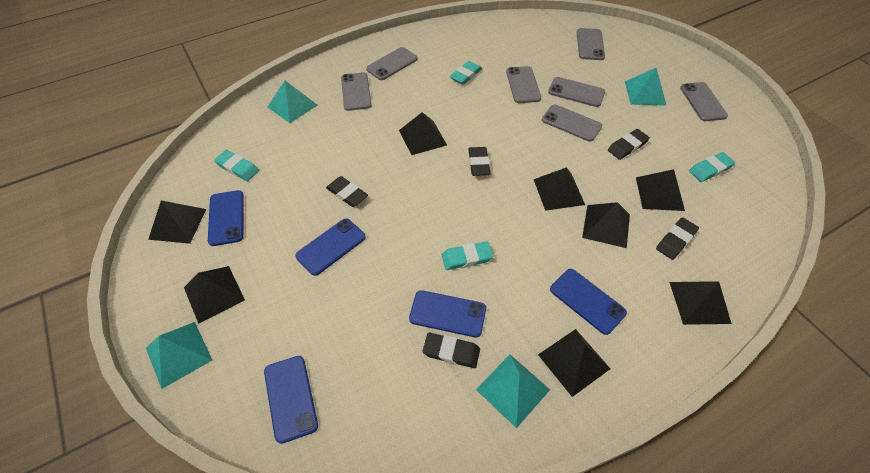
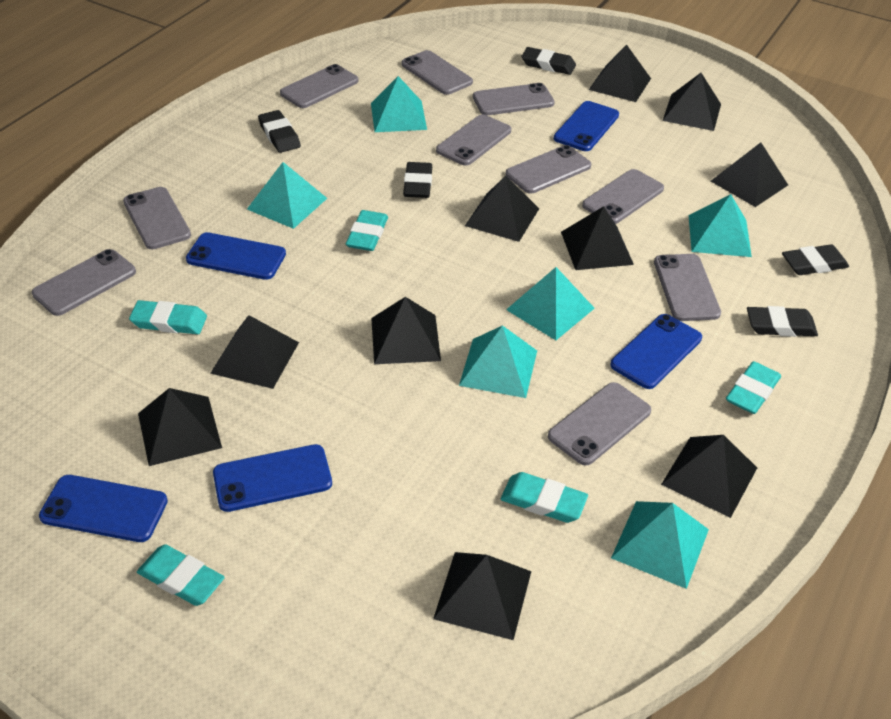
black pyramid: [148,200,206,244] [184,266,245,324] [399,112,447,155] [534,167,585,211] [538,329,611,397] [582,202,630,248] [636,169,685,211] [669,281,732,325] = 8 -> [138,388,222,466] [210,315,299,389] [371,297,441,364] [433,552,531,640] [465,176,539,242] [561,206,634,270] [589,44,651,102] [661,435,757,518] [663,73,721,131] [711,142,788,207] = 10
grey phone: [341,72,372,111] [366,47,418,80] [506,66,541,103] [542,105,602,142] [548,77,605,107] [577,28,605,60] [680,82,728,121] = 7 -> [32,249,136,316] [123,187,191,249] [280,64,359,108] [402,50,473,95] [436,115,511,166] [473,83,555,115] [506,145,591,194] [548,382,651,466] [582,169,664,224] [654,254,721,321] = 10
turquoise eraser: [214,150,259,181] [442,242,493,270] [449,61,482,85] [689,152,735,182] = 4 -> [129,300,207,334] [137,544,225,606] [346,210,388,251] [501,472,588,523] [726,361,781,414] = 5
turquoise pyramid: [146,322,212,389] [268,81,317,123] [476,355,550,428] [625,68,667,106] = 4 -> [247,162,327,229] [371,76,427,132] [459,325,537,398] [506,267,595,340] [611,501,709,589] [689,194,752,257] = 6

